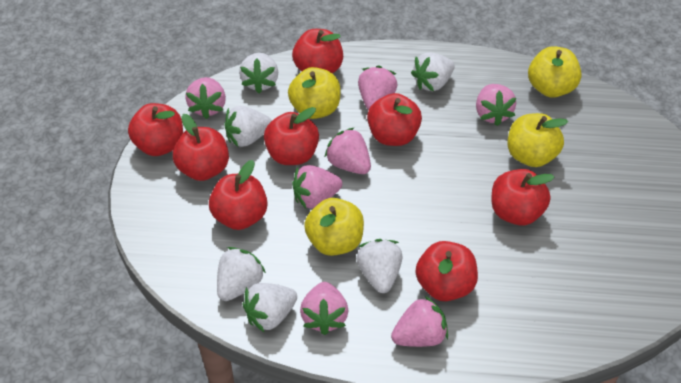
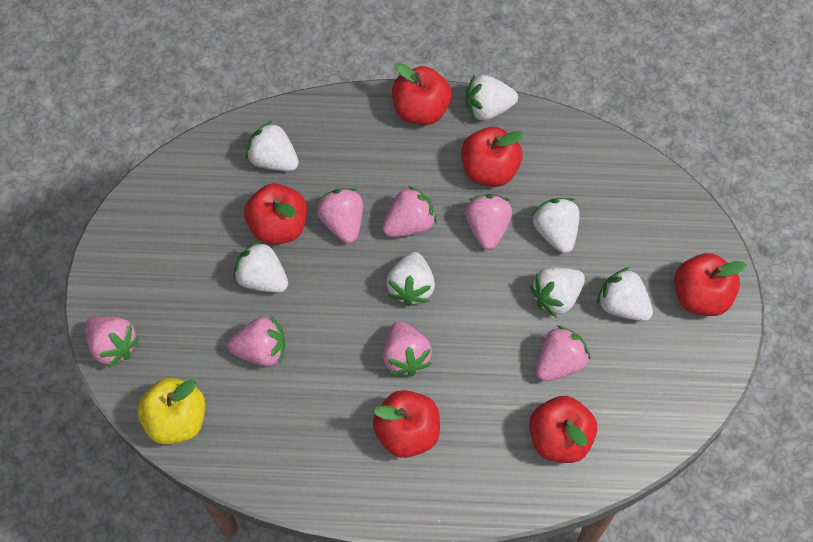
red apple: [128,103,183,156] [173,114,229,181] [209,160,268,230] [264,107,319,165] [292,29,343,73] [367,93,422,146] [416,241,478,301] [491,169,554,226] = 8 -> [244,184,307,245] [373,390,440,458] [392,63,452,125] [461,127,524,187] [529,396,597,463] [674,253,747,316] = 6
white strawberry: [217,247,266,301] [224,106,272,147] [239,53,278,93] [242,283,297,333] [356,239,403,293] [411,52,455,91] = 6 -> [233,240,288,293] [246,121,299,171] [386,252,435,306] [466,74,518,121] [530,267,585,317] [532,198,580,253] [597,267,653,321] = 7
yellow apple: [288,67,341,119] [304,198,364,256] [508,113,568,167] [528,46,582,98] = 4 -> [137,378,205,445] = 1

